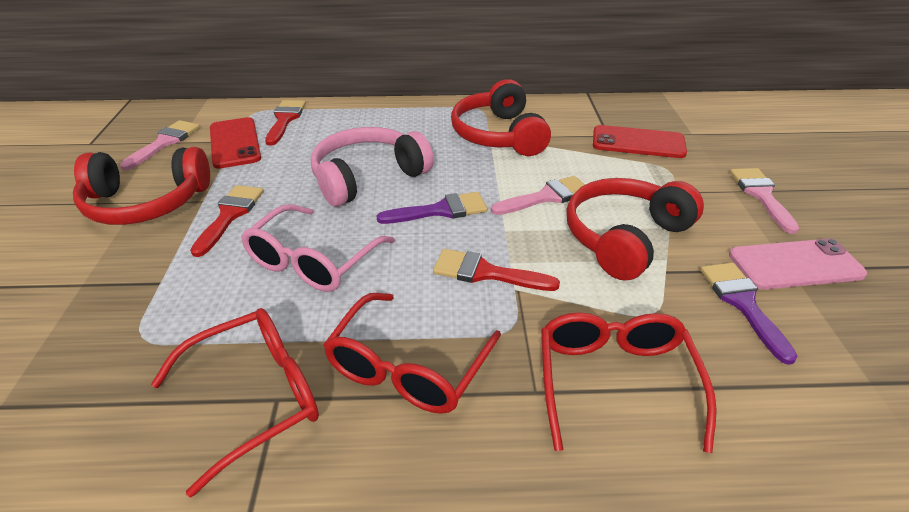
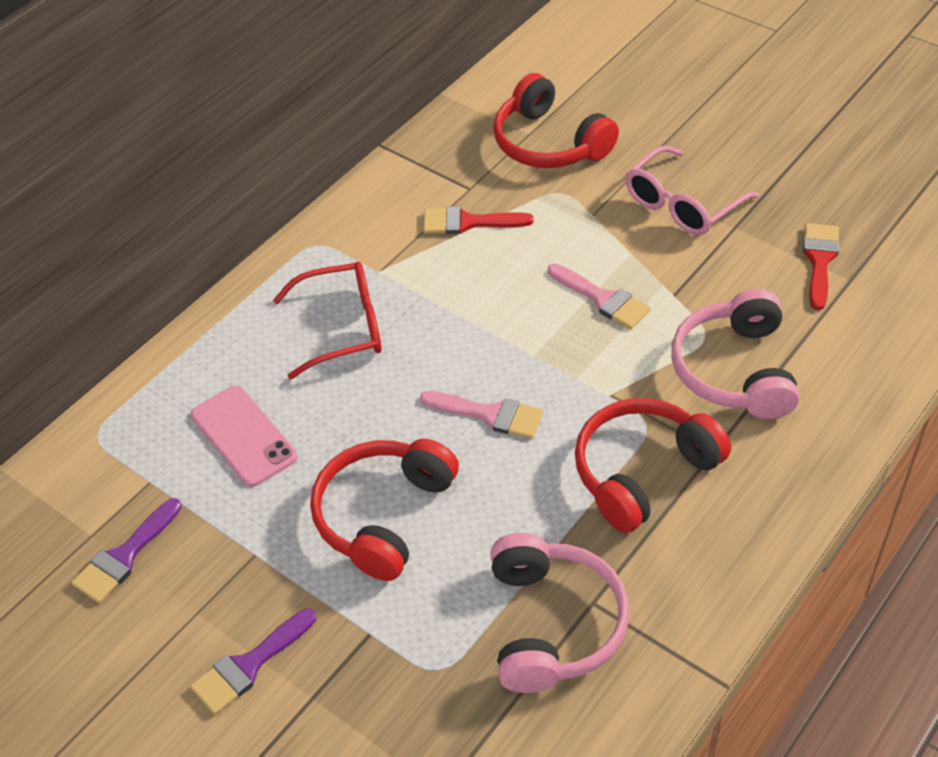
pink brush: [120,120,200,170] [491,176,585,215] [730,168,799,234] = 3 -> [420,391,543,439] [548,263,651,329] = 2
pink headphones: [311,127,434,207] = 1 -> [490,533,629,693] [671,288,799,419] = 2
red brush: [190,185,264,257] [265,100,306,145] [433,249,560,291] = 3 -> [423,206,534,234] [803,223,839,310] = 2
red glasses: [151,308,319,498] [323,293,501,414] [541,312,717,453] = 3 -> [273,262,382,379] = 1
red phone: [210,117,261,169] [593,125,687,158] = 2 -> none = 0

